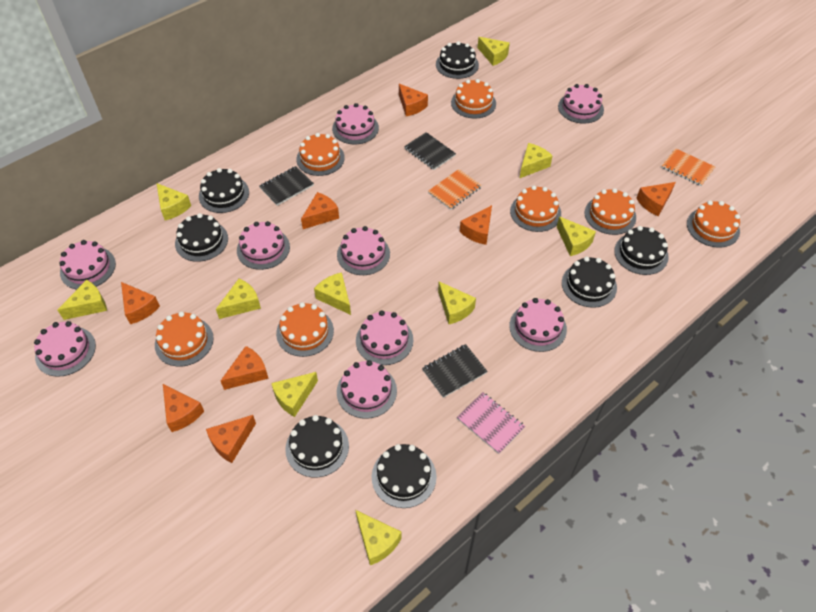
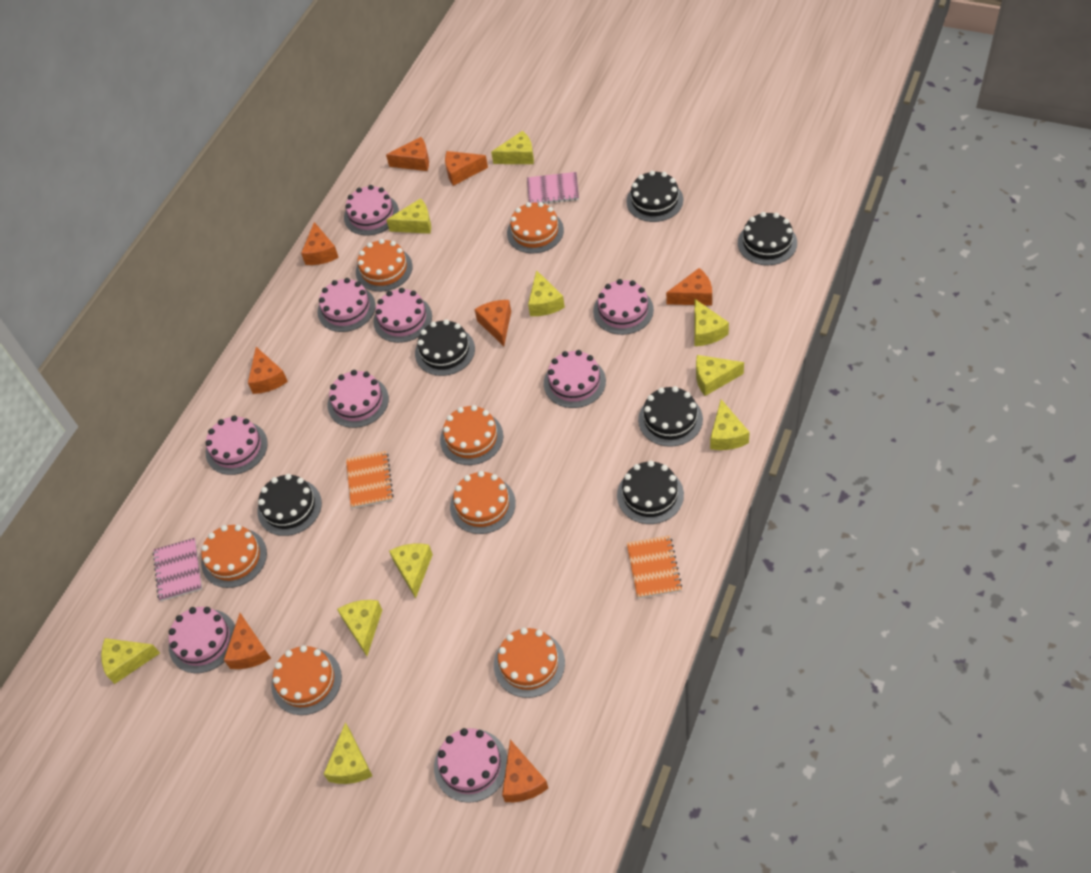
black cake: [175,213,228,262] [199,168,249,213] [285,415,349,477] [372,444,437,508] [436,41,479,79] [562,257,617,308] [614,226,669,275] = 7 -> [257,474,322,536] [415,319,475,376] [617,461,684,524] [626,171,683,222] [638,386,703,447] [738,212,797,265] = 6
black notebook: [259,166,314,206] [404,132,456,170] [422,344,488,398] = 3 -> none = 0
pink notebook: [457,392,525,454] = 1 -> [153,538,202,601] [527,172,579,204] = 2

